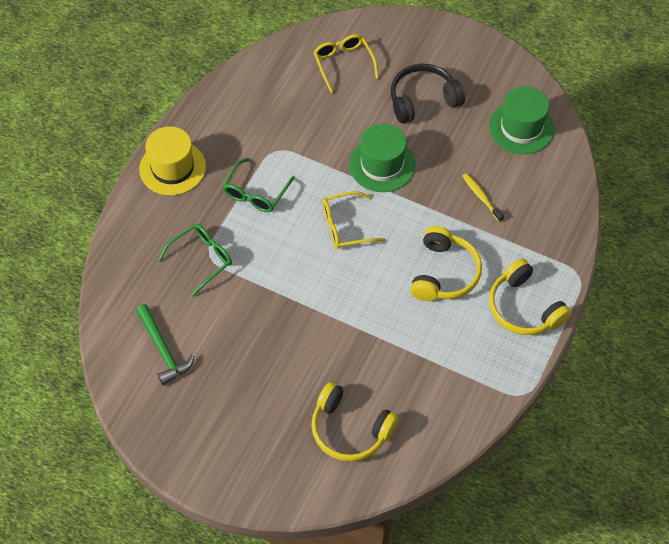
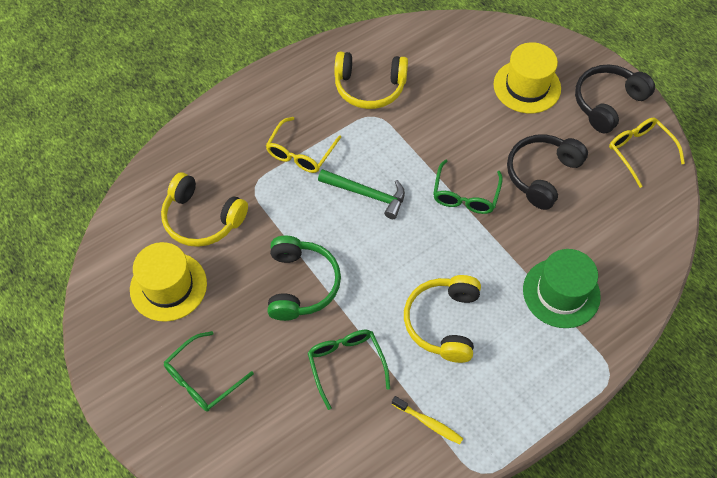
black headphones: [391,64,465,123] = 1 -> [507,134,588,210] [575,64,655,134] = 2
green glasses: [158,224,232,297] [223,158,295,212] = 2 -> [164,331,254,412] [308,330,390,410] [433,159,503,214] = 3
green hat: [349,123,415,192] [489,86,555,154] = 2 -> [523,249,601,328] = 1
green headphones: none = 0 -> [268,235,341,321] = 1
yellow hat: [139,126,206,196] = 1 -> [130,242,207,322] [494,42,561,113] = 2

